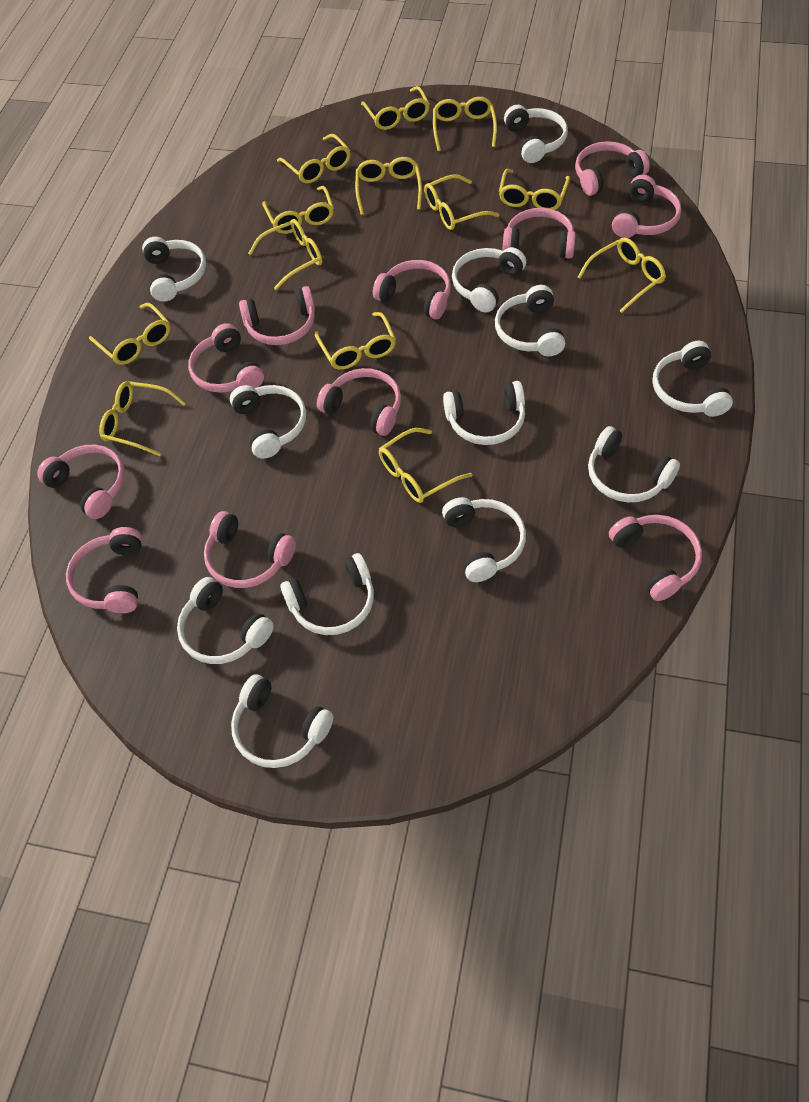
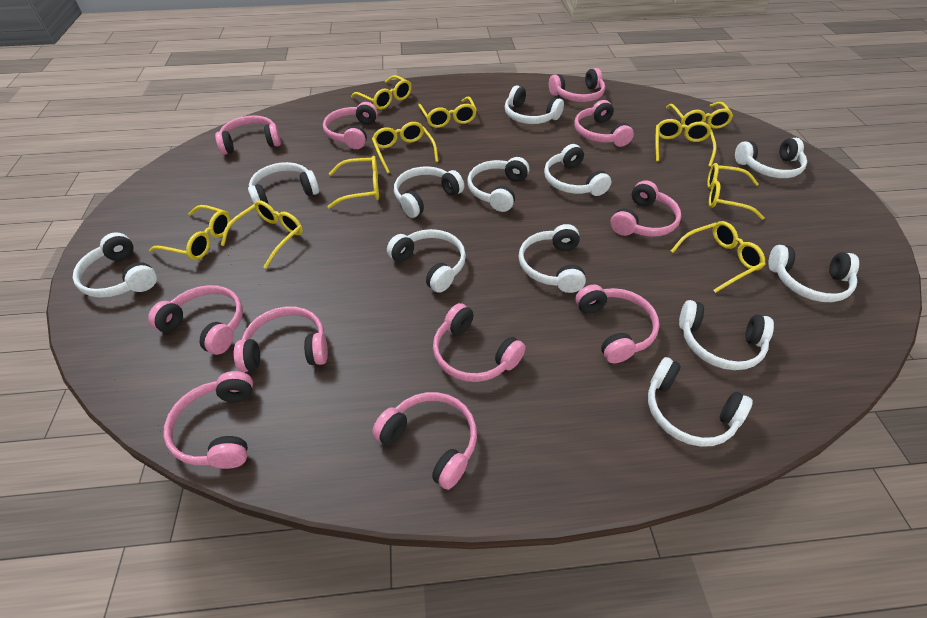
yellow glasses: [89,303,170,365] [99,381,186,456] [248,219,322,290] [262,186,334,234] [277,134,350,184] [315,312,396,370] [355,157,422,215] [361,86,430,130] [379,428,472,503] [424,174,499,230] [433,97,497,151] [499,169,570,210] [578,237,666,313] = 13 -> [149,205,231,260] [221,200,303,269] [328,156,379,209] [351,75,412,110] [372,122,439,174] [418,97,477,128] [655,119,716,167] [666,102,733,129] [671,221,765,293] [707,163,765,220] = 10

